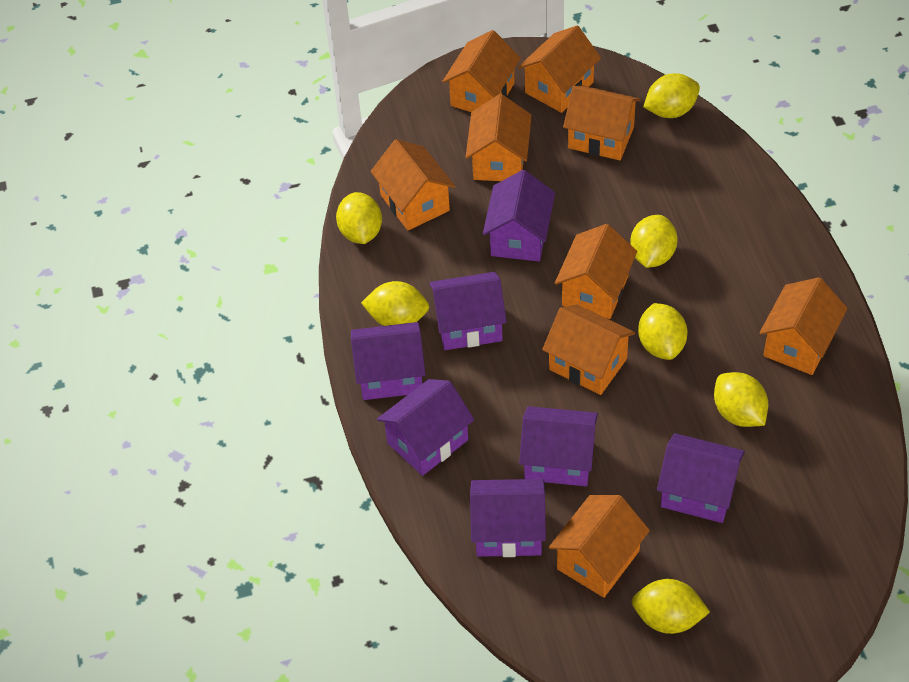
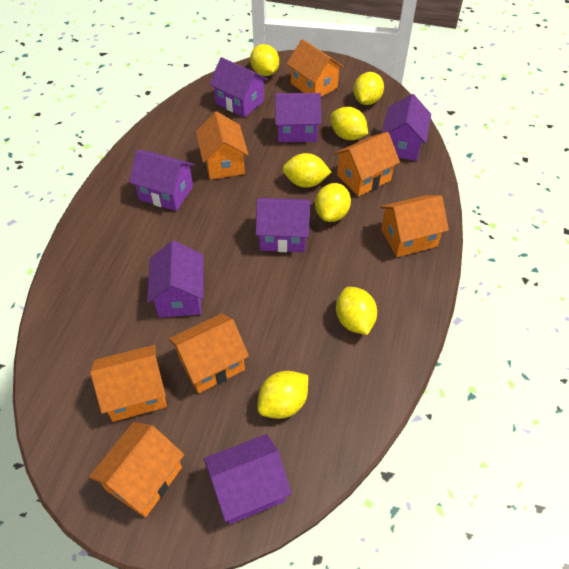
orange house: [371,139,455,231] [442,30,521,112] [465,94,532,181] [518,26,601,113] [542,304,635,395] [549,495,650,598] [555,224,637,319] [563,85,640,160] [759,277,848,375] = 9 -> [89,422,184,518] [90,345,167,422] [169,313,249,393] [196,111,249,180] [287,39,344,97] [334,132,400,197] [380,195,449,257] = 7

